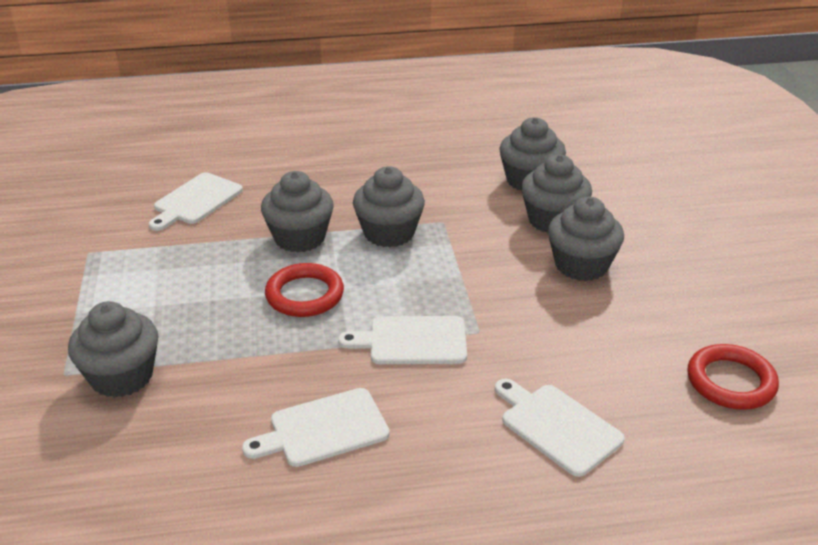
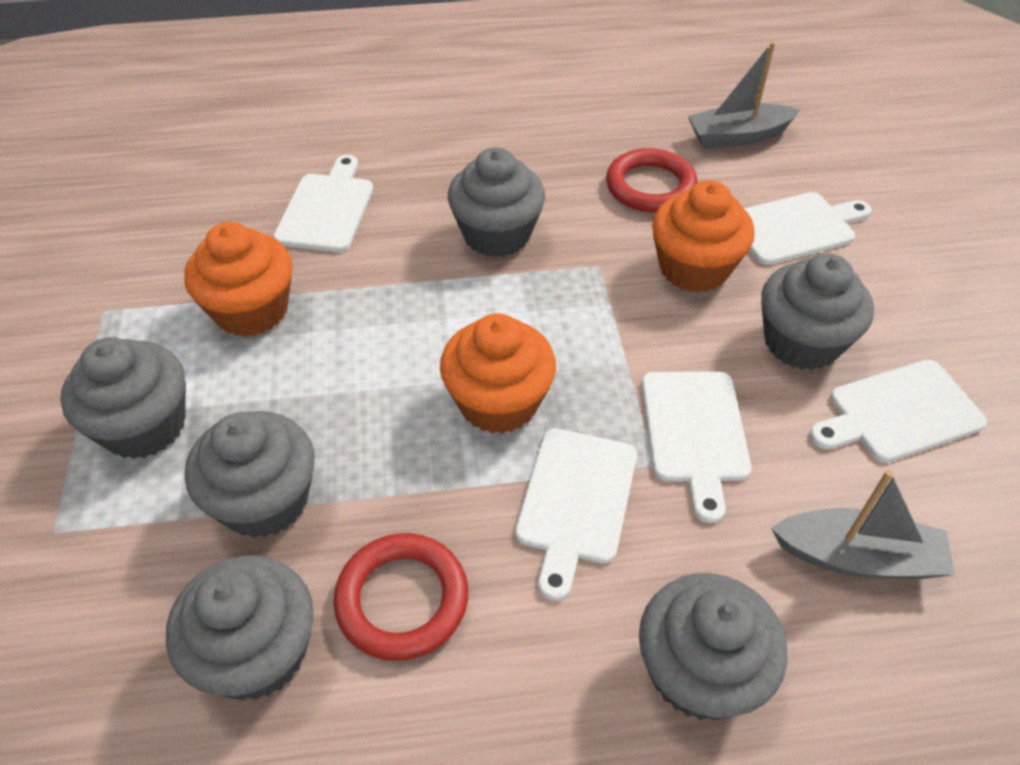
grey boat: none = 0 -> [688,42,800,148] [771,470,955,579] = 2
orange cupcake: none = 0 -> [184,222,292,337] [440,314,556,434] [652,180,754,293] = 3
white cutting board: [149,172,243,231] [242,388,390,467] [338,316,467,364] [495,379,625,477] = 4 -> [273,155,373,252] [515,428,637,601] [642,371,751,523] [744,192,872,265] [810,360,987,462] = 5

